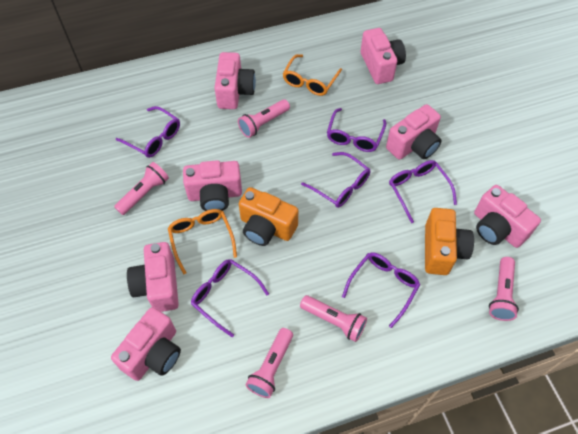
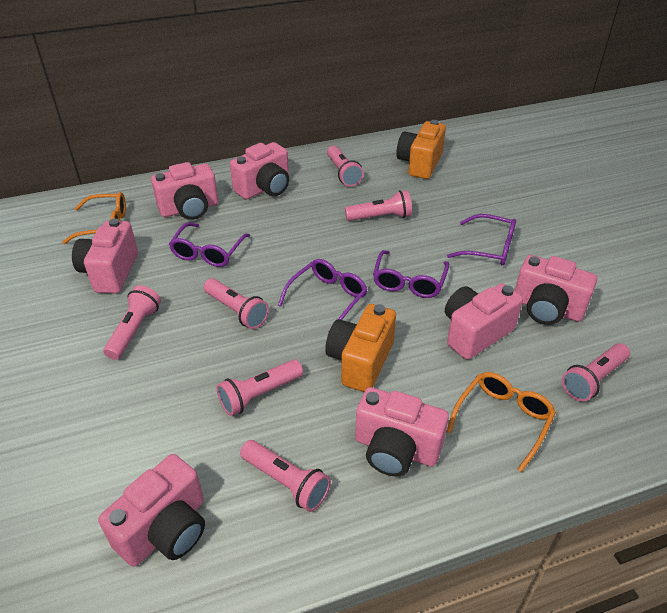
pink flashlight: [114,162,169,215] [238,99,290,138] [246,328,293,398] [300,295,367,342] [489,257,519,321] = 5 -> [103,285,161,360] [204,278,269,329] [217,360,303,416] [240,440,331,512] [327,146,364,187] [345,190,412,221] [562,343,630,402] = 7
purple glasses: [116,106,180,158] [191,259,269,337] [301,152,371,208] [327,108,387,152] [342,252,420,328] [389,160,457,223] = 6 -> [169,222,250,267] [278,259,368,331] [373,250,449,298] [447,214,516,266] = 4

